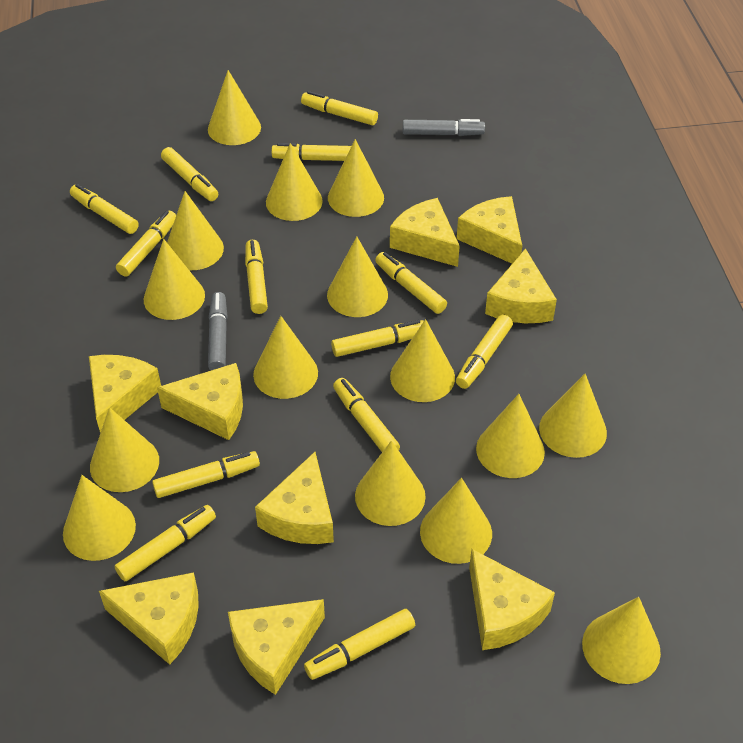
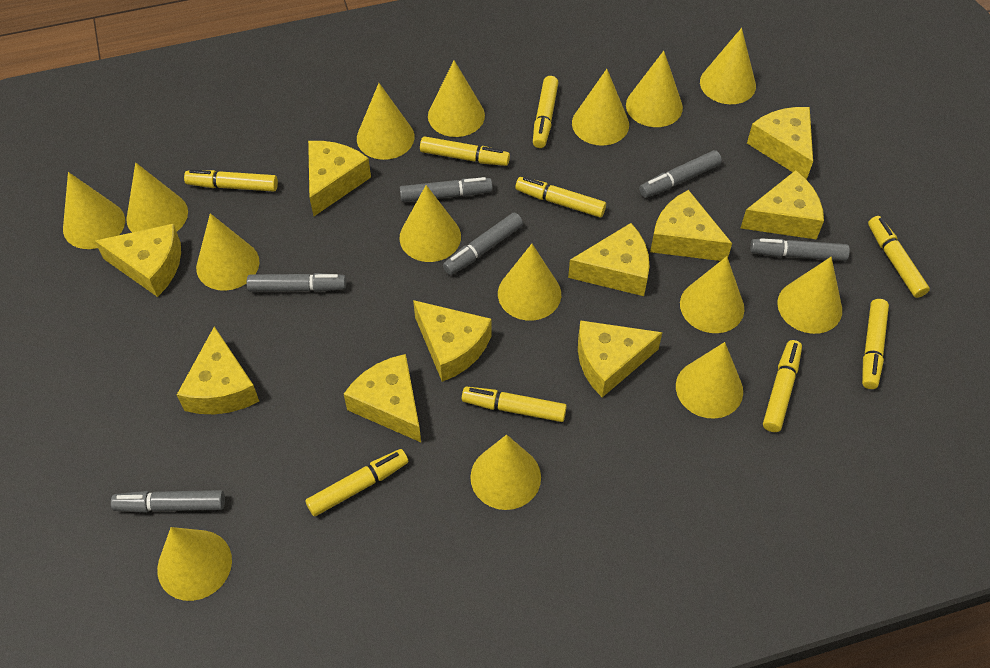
grey marker: [208,292,228,370] [403,119,485,136] = 2 -> [111,490,225,513] [247,273,346,292] [400,177,493,202] [443,213,523,275] [639,150,722,198] [750,238,850,261] = 6
yellow cheese: [89,355,161,433] [99,573,199,665] [157,363,243,440] [228,599,325,695] [255,452,334,544] [390,198,460,267] [457,196,522,264] [469,549,555,650] [485,248,557,323] = 9 -> [95,224,181,297] [177,327,259,414] [308,141,371,216] [344,354,421,442] [413,300,492,382] [568,223,650,296] [578,320,663,397] [650,190,732,261] [741,170,824,240] [747,107,813,180] = 10
yellow marker: [70,184,139,234] [115,505,216,581] [116,211,176,277] [152,451,260,498] [161,147,218,201] [245,240,268,314] [272,143,351,161] [301,91,378,125] [304,609,415,680] [331,320,424,357] [333,378,400,452] [375,252,447,314] [456,314,513,389] = 13 -> [184,170,278,191] [305,449,408,517] [420,136,510,166] [462,386,567,422] [515,177,606,218] [533,76,559,148] [763,340,802,432] [862,299,889,389] [868,216,930,298] = 9

